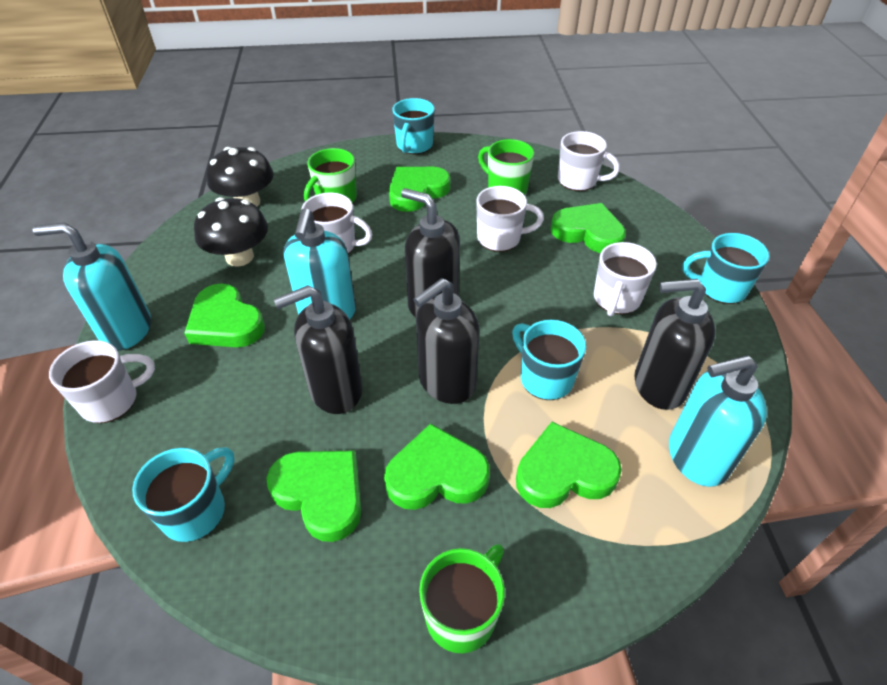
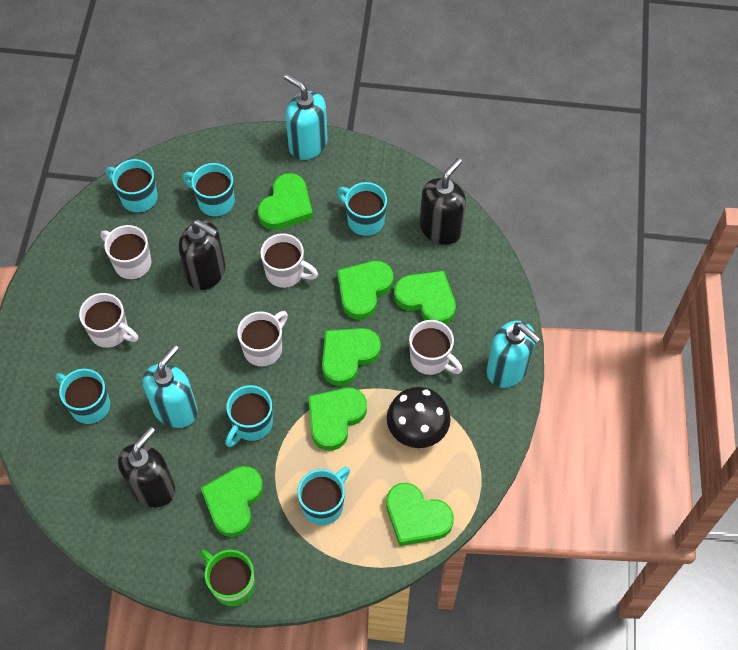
black mushroom: [194,197,268,267] [206,147,274,207] = 2 -> [387,387,451,448] = 1
black soap dispenser: [274,285,362,414] [401,188,460,317] [413,278,480,404] [634,279,715,410] = 4 -> [118,427,175,507] [178,220,226,290] [420,158,466,245] = 3
green heart: [184,284,265,347] [267,450,361,542] [384,423,490,510] [389,167,451,212] [516,422,622,508] [551,203,626,253] = 6 -> [201,466,263,537] [257,173,313,230] [308,388,367,451] [322,328,381,386] [337,261,393,320] [386,483,454,546] [394,271,456,324] = 7
green mug: [304,148,357,204] [419,544,505,653] [478,139,534,195] = 3 -> [200,550,255,606] = 1
turquoise mug: [132,447,234,542] [392,98,435,154] [512,320,586,400] [683,233,770,304] = 4 -> [55,369,110,424] [106,159,158,213] [182,163,235,217] [225,385,273,447] [297,467,350,525] [337,182,387,236] = 6

